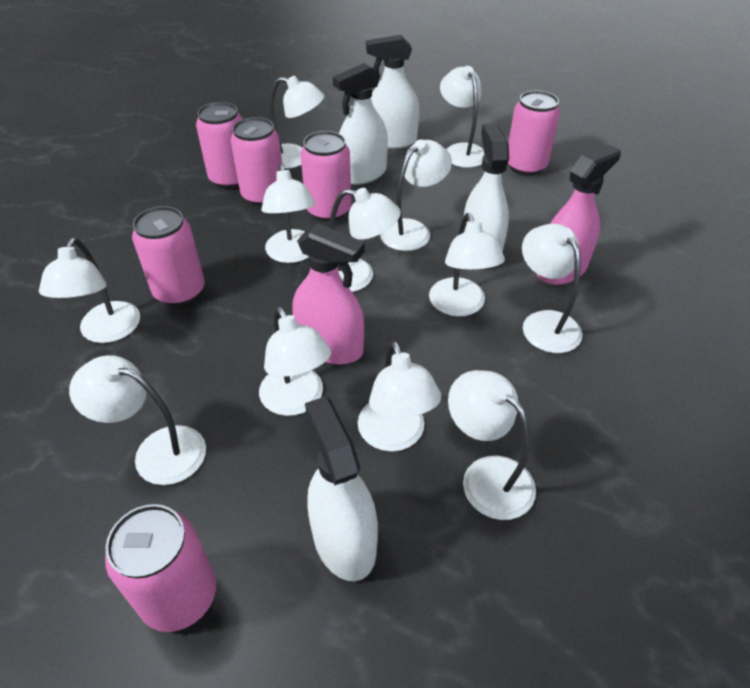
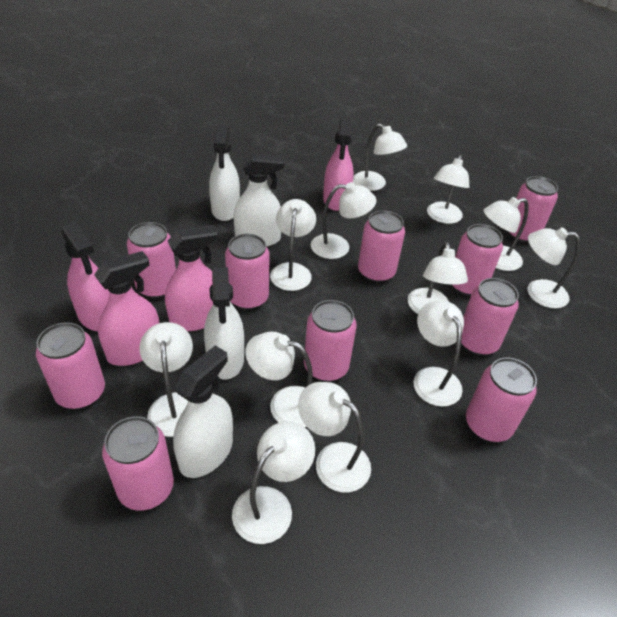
pink can: [105,504,216,632] [132,206,205,306] [196,102,243,189] [231,117,282,206] [301,131,352,222] [508,90,560,176] = 6 -> [36,322,105,409] [102,416,174,511] [127,222,176,299] [225,234,270,310] [304,300,357,382] [358,210,405,283] [452,224,503,296] [461,278,519,356] [466,358,537,442] [508,176,558,243] = 10
pink spray bottle: [292,223,365,364] [537,144,621,285] = 2 -> [61,222,109,331] [94,251,160,366] [165,225,219,331] [323,118,354,211] = 4

